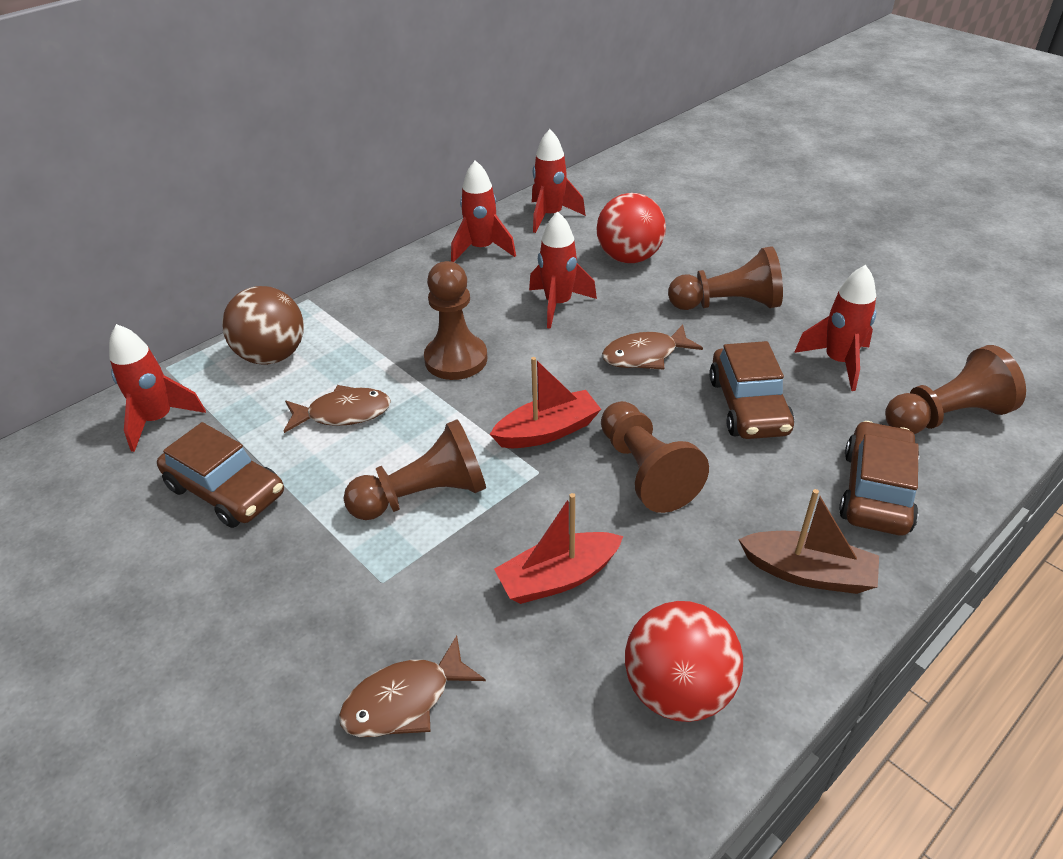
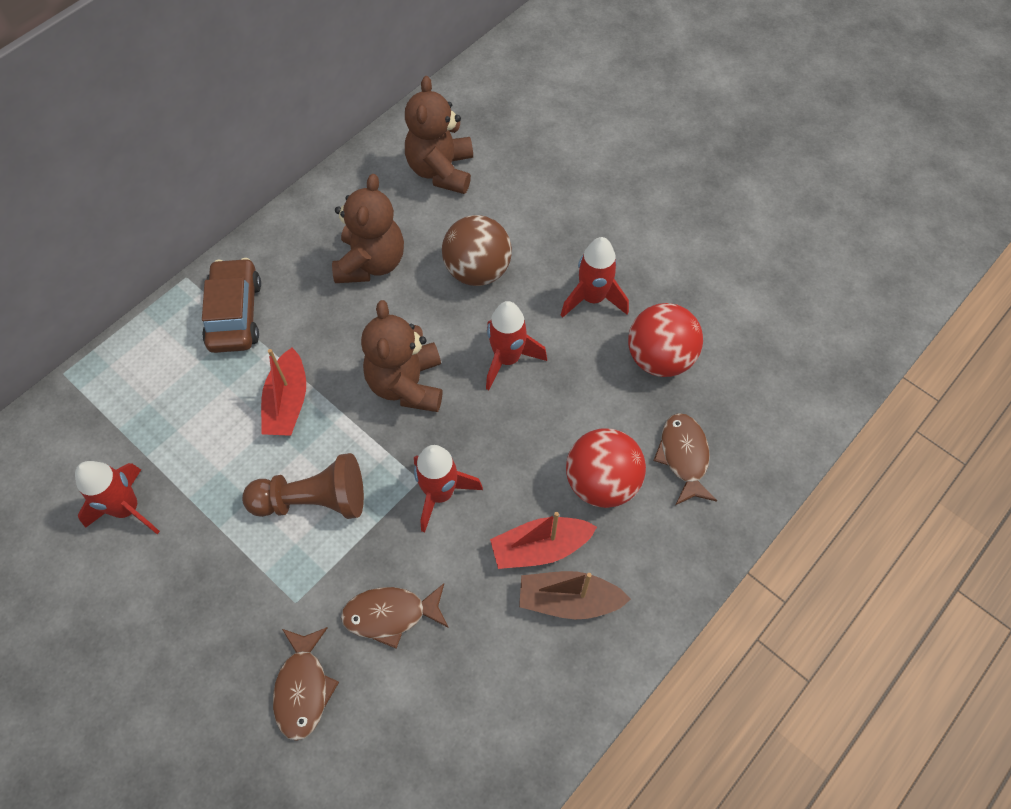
brown car: [157,422,284,528] [709,341,794,439] [839,421,919,535] = 3 -> [202,258,261,353] = 1
brown pawn: [343,419,486,520] [424,261,487,380] [601,401,709,513] [668,246,783,310] [885,345,1026,434] = 5 -> [242,453,364,519] = 1
brown teddy bear: none = 0 -> [332,174,404,283] [361,300,442,412] [405,76,473,194] = 3
red rocket: [109,324,206,452] [451,160,516,262] [529,212,597,329] [532,129,586,233] [794,265,876,391] = 5 -> [75,461,160,534] [414,445,483,533] [486,301,547,390] [561,237,629,318] = 4

